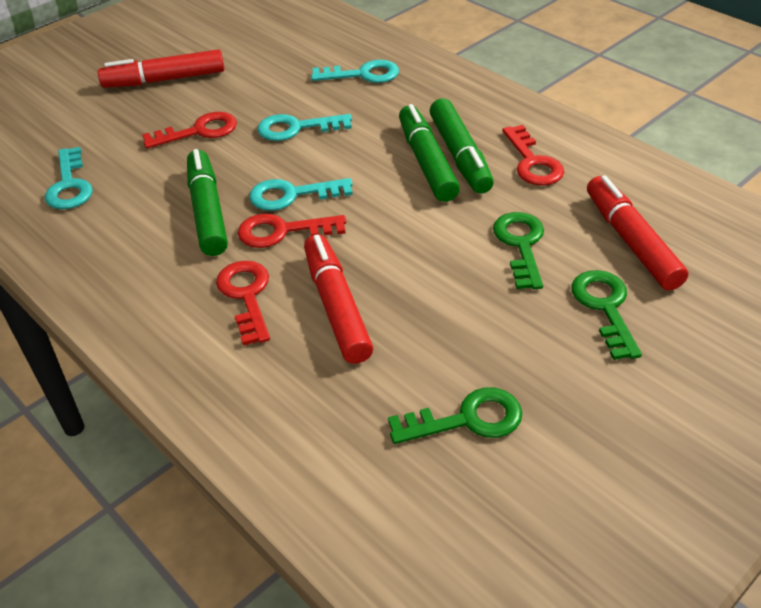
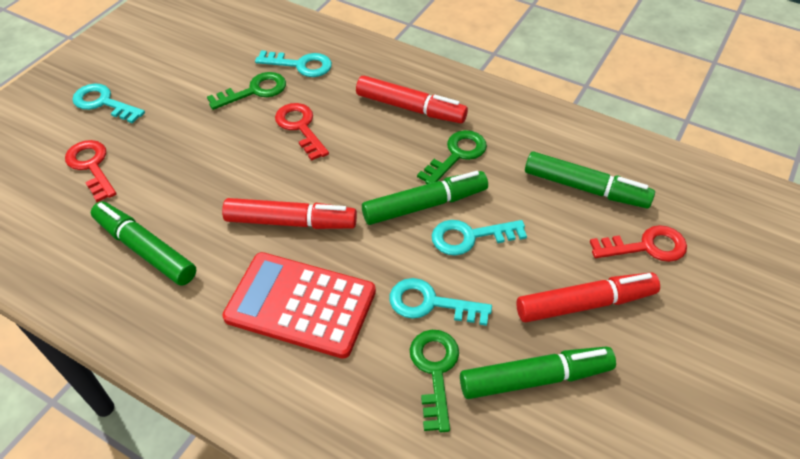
green marker: [187,149,228,256] [399,104,460,202] [430,98,494,194] = 3 -> [91,201,196,286] [362,171,488,225] [460,347,616,399] [525,151,655,208] = 4
red calculator: none = 0 -> [222,252,376,359] = 1
red key: [142,112,237,149] [216,261,270,346] [238,214,346,248] [502,125,564,186] = 4 -> [65,140,116,202] [275,103,329,161] [590,225,687,262] = 3

